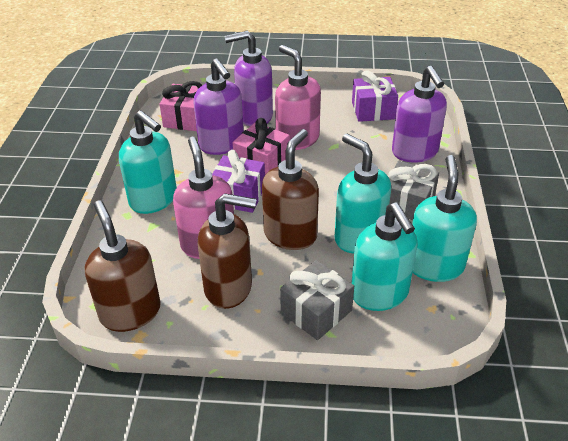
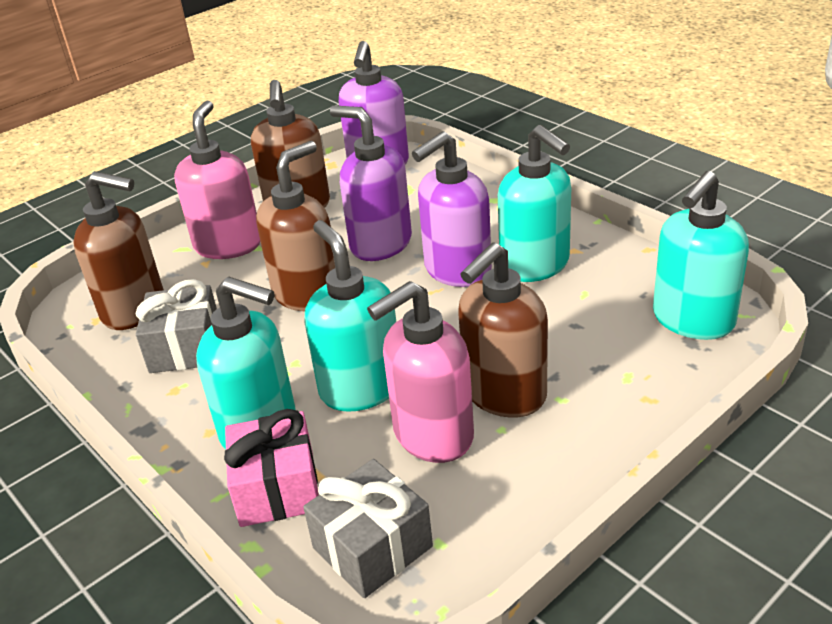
brown soap dispenser: [85,201,161,332] [197,193,257,309] [262,129,319,250] = 3 -> [73,171,164,330] [251,80,330,208] [256,141,335,311] [458,242,548,418] = 4
pink gift: [159,81,202,131] [233,118,290,175] = 2 -> [224,409,319,527] = 1
purple gift: [212,150,265,213] [352,70,398,122] = 2 -> none = 0

